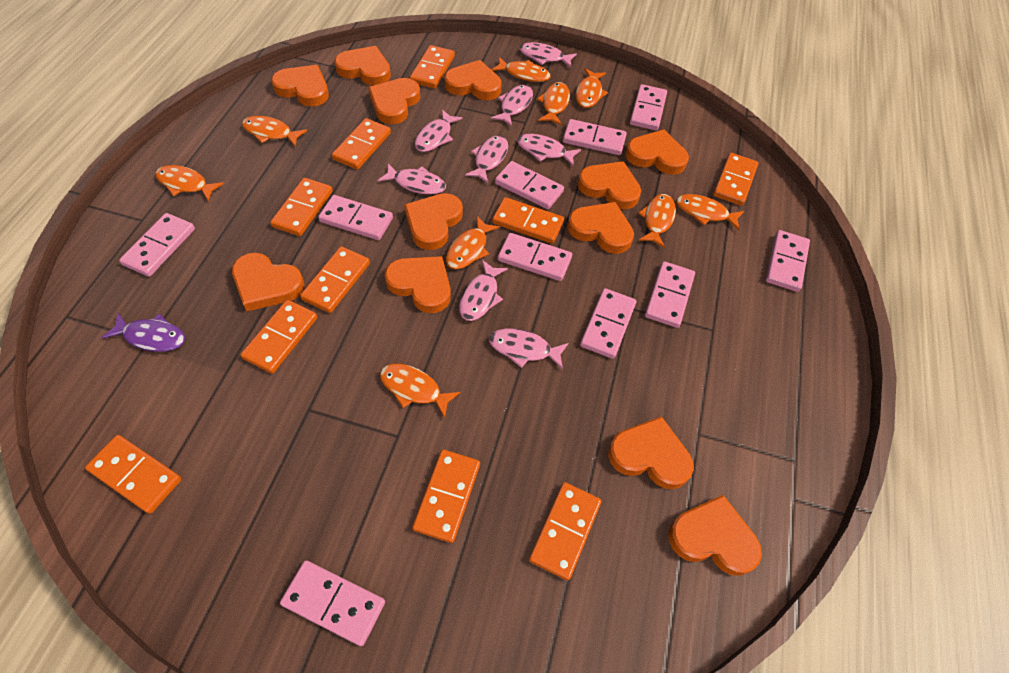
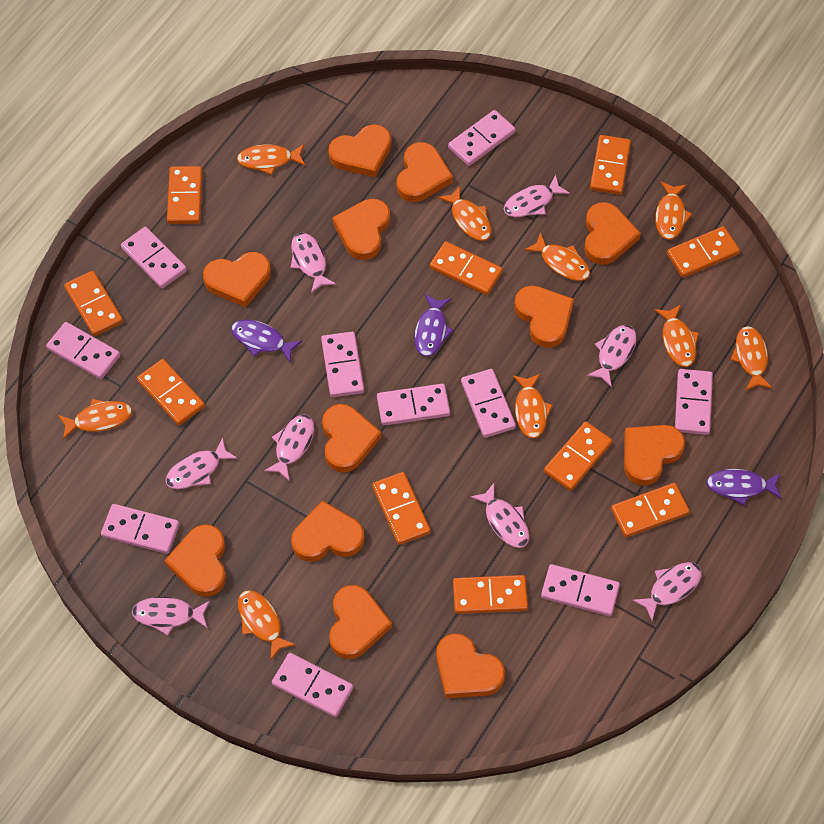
purple fish: [101,313,185,352] = 1 -> [231,320,302,362] [414,294,454,357] [706,469,782,505] = 3

